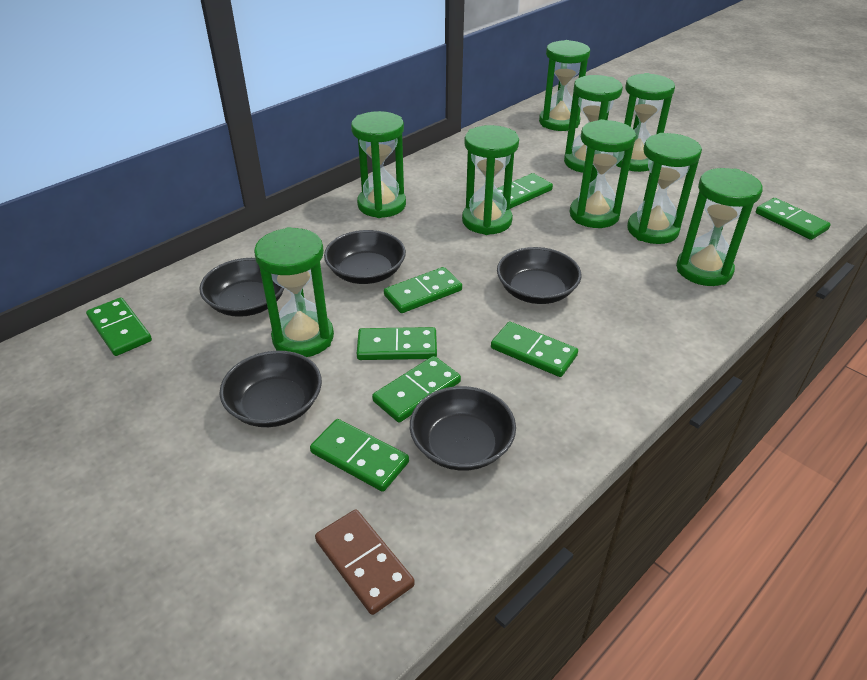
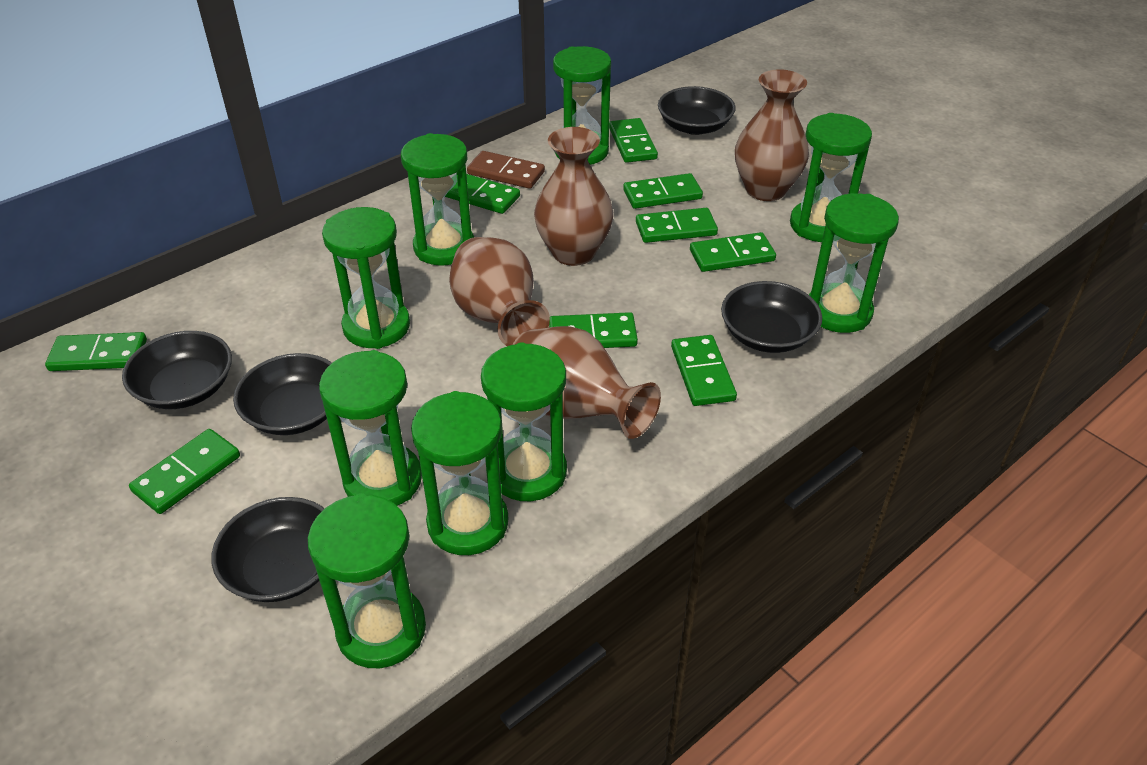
brown vase: none = 0 -> [449,237,550,346] [512,326,661,439] [534,127,613,266] [735,69,809,201] = 4
green domino: [86,297,152,356] [310,419,409,492] [357,327,437,360] [372,356,461,423] [384,267,462,313] [491,322,578,377] [497,173,553,209] [756,198,831,240] = 8 -> [45,332,147,371] [129,429,240,514] [445,174,520,214] [549,312,638,348] [609,118,658,163] [623,173,703,209] [636,208,718,243] [671,335,737,406] [690,232,776,272] = 9

